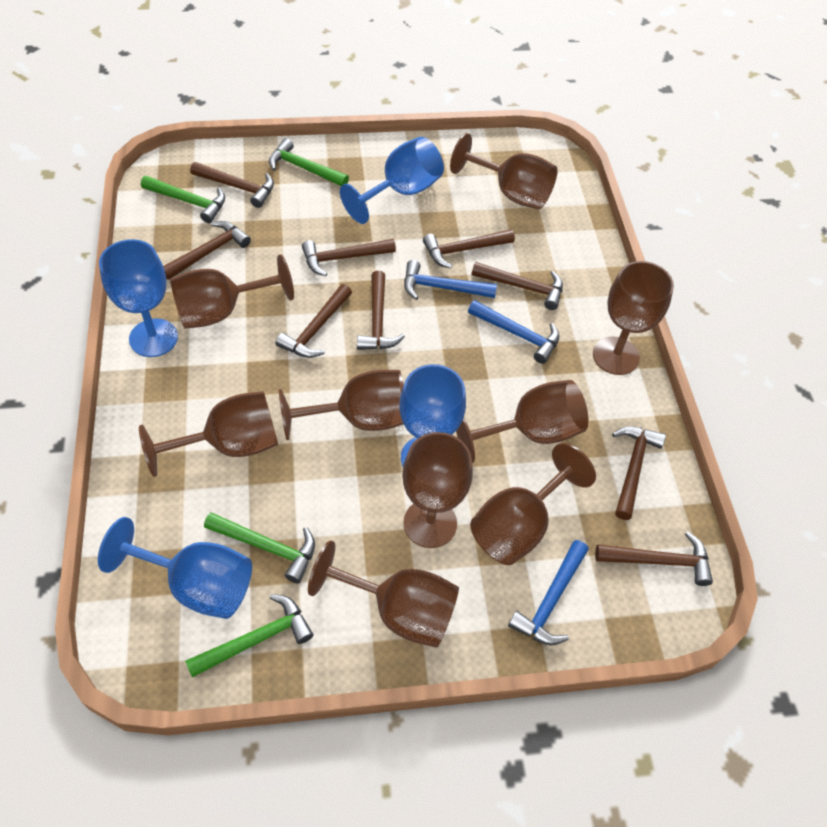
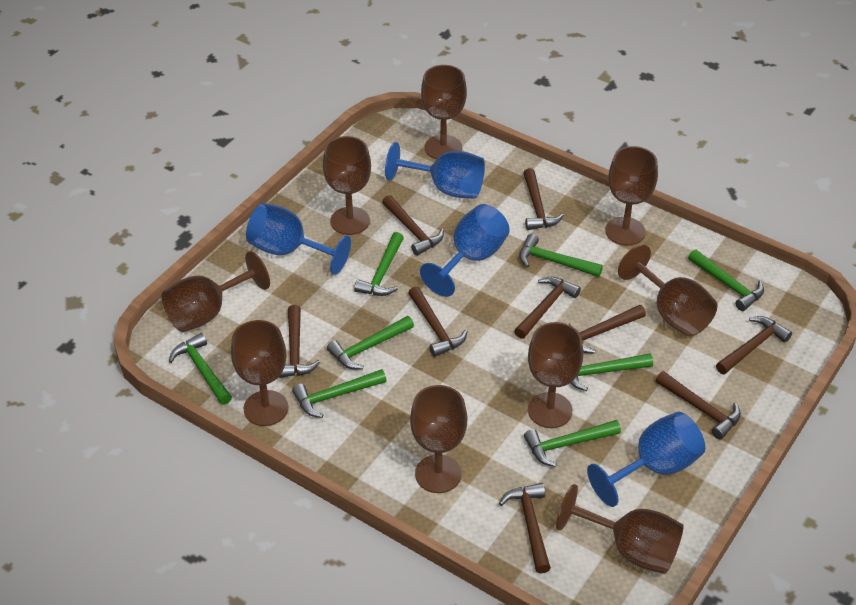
blue hammer: [404,260,497,300] [468,300,559,364] [508,540,589,645] = 3 -> none = 0
green hammer: [141,176,225,223] [185,594,313,678] [204,512,315,583] [269,138,349,186] = 4 -> [169,333,232,405] [292,369,386,418] [327,316,414,369] [354,232,404,296] [519,234,603,277] [524,420,621,467] [571,353,653,391] [688,249,764,311] = 8

